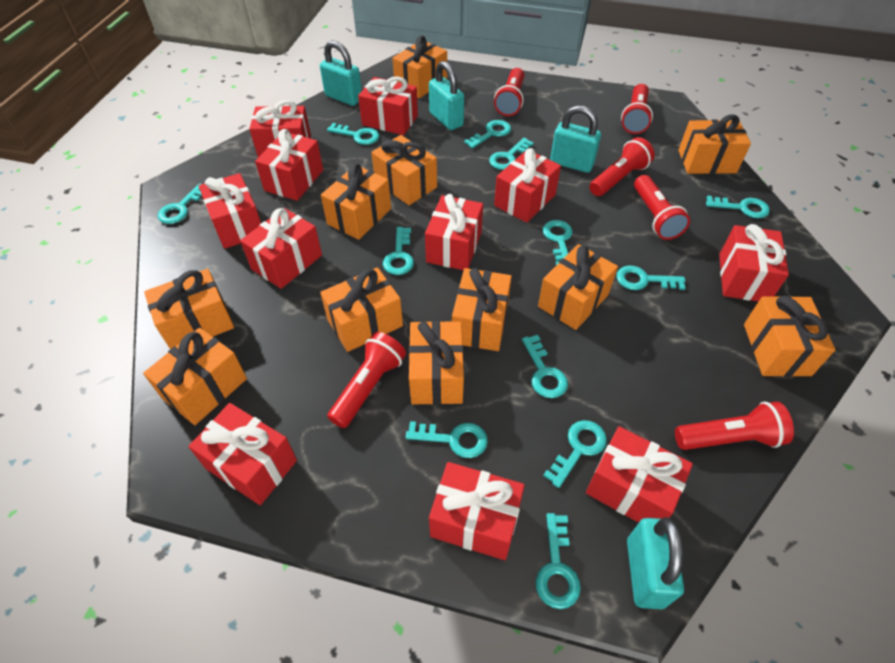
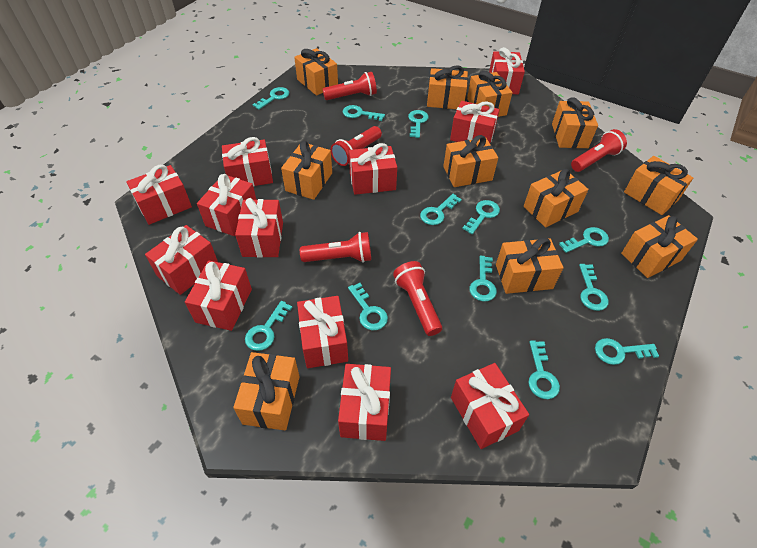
red flashlight: [327,332,406,428] [494,68,524,116] [589,137,655,196] [621,84,653,134] [634,175,690,240] [675,402,794,450] = 6 -> [300,232,371,263] [322,72,377,100] [330,126,382,166] [393,261,442,336] [571,129,627,172] = 5
red gift: [188,403,297,505] [199,173,261,249] [240,208,322,289] [249,100,311,157] [255,129,323,201] [358,76,418,135] [425,194,483,270] [429,462,525,560] [494,148,561,223] [586,426,693,523] [719,224,789,302] = 11 -> [126,165,192,225] [145,225,218,295] [185,260,252,331] [197,174,257,236] [222,137,273,186] [235,198,283,258] [297,296,348,368] [338,364,391,441] [349,143,397,195] [450,101,500,143] [451,363,529,449] [489,47,525,94] = 12
turquoise padlock: [320,40,362,106] [429,61,464,130] [550,105,601,173] [627,517,684,609] = 4 -> none = 0

